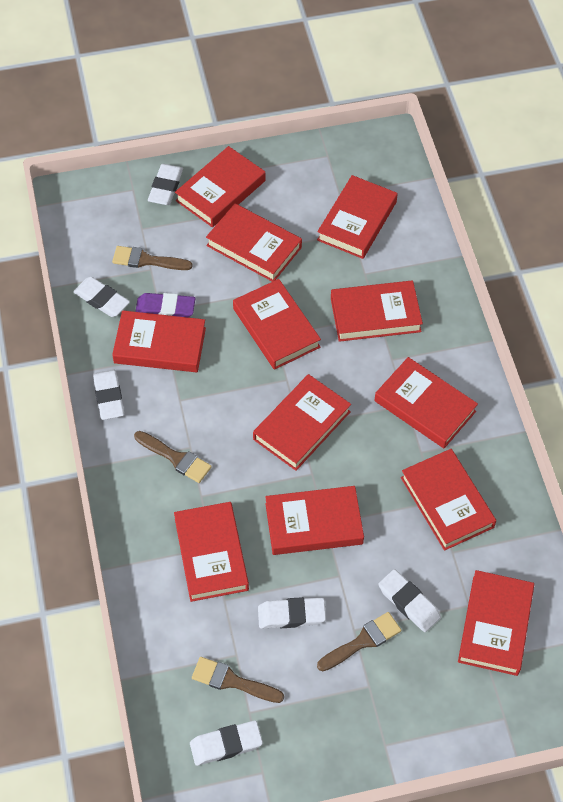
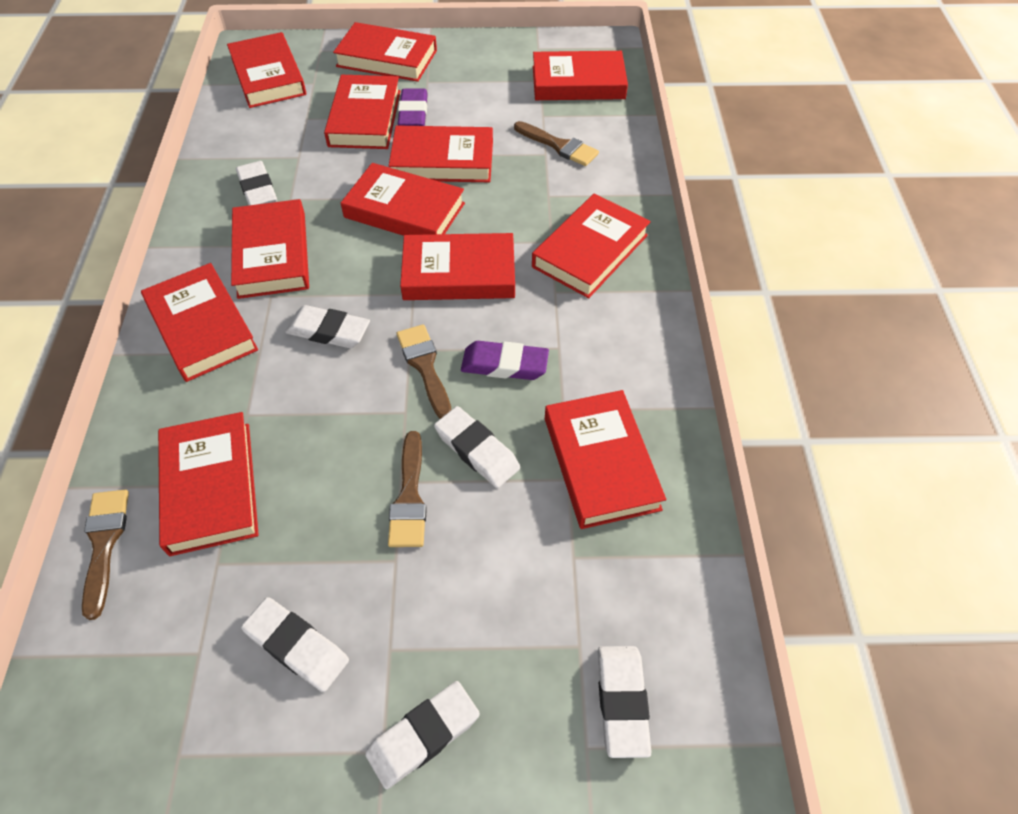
purple eraser: [135,293,195,318] = 1 -> [398,89,428,126] [461,341,549,380] = 2

